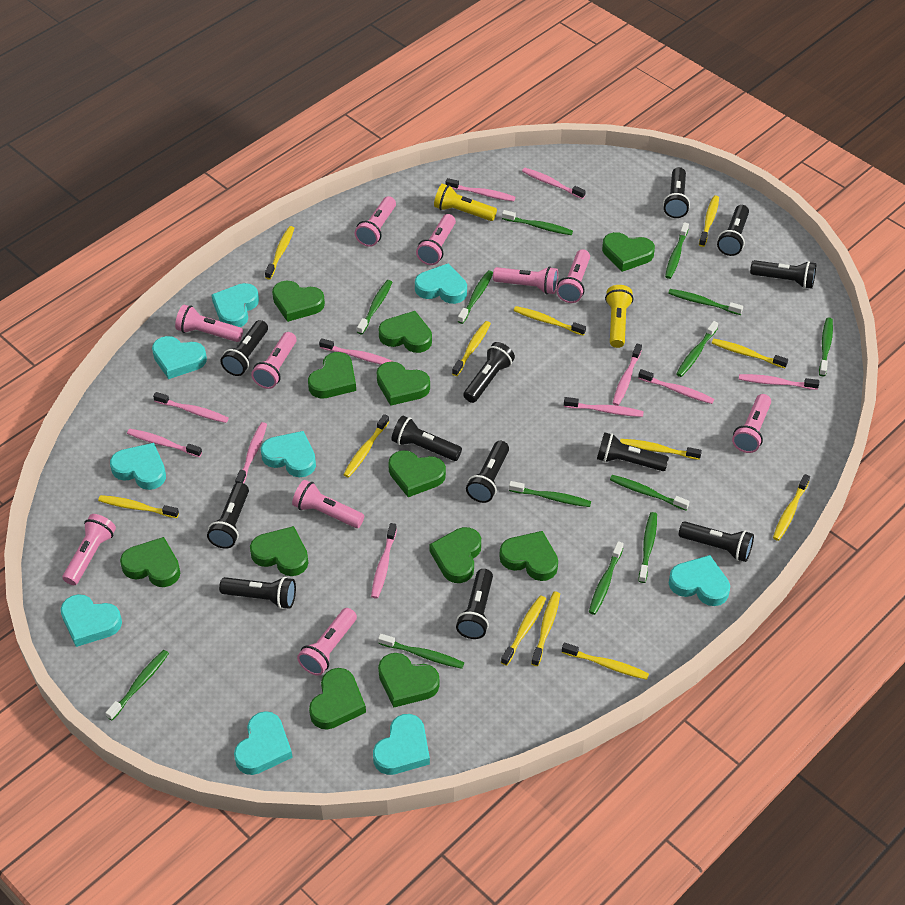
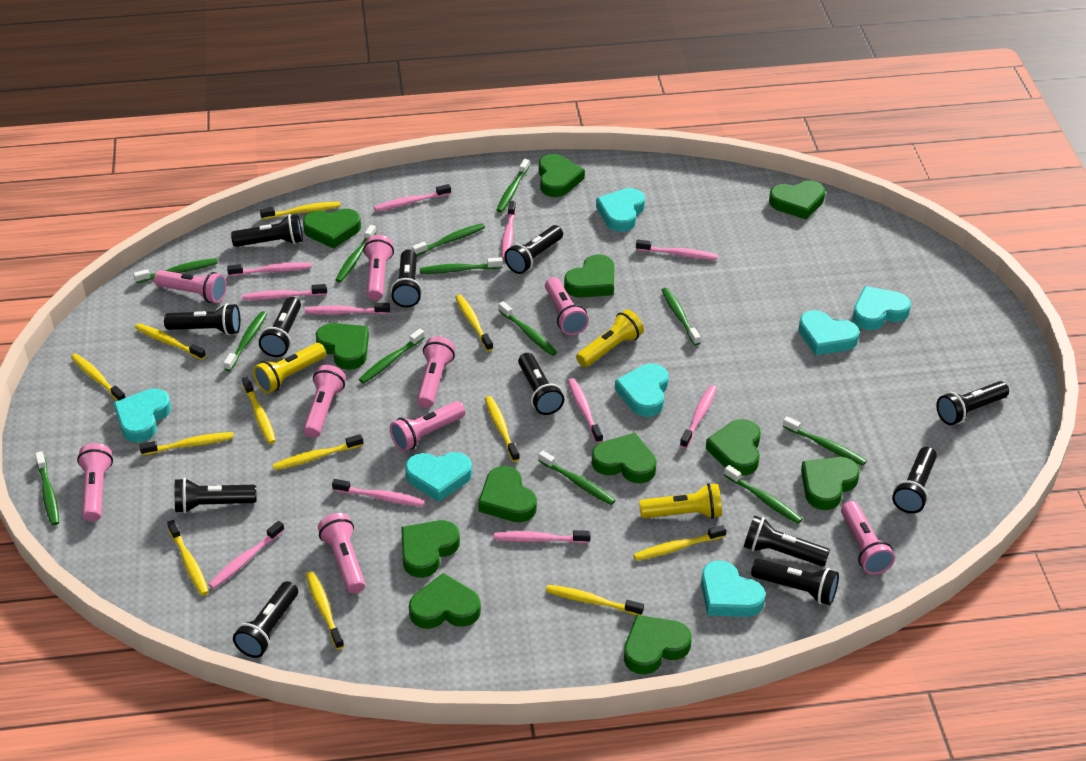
pink flashlight: [63,514,116,585] [175,305,243,342] [251,332,296,389] [292,480,364,528] [297,608,357,676] [355,196,396,247] [416,214,456,265] [493,266,558,294] [556,249,590,303] [732,394,771,453] = 10 -> [77,443,113,522] [154,270,227,303] [303,365,346,438] [318,513,365,594] [363,235,394,300] [390,401,466,452] [417,337,455,408] [545,277,589,335] [841,501,895,574] = 9
turquoise heart: [61,594,122,647] [110,443,166,490] [152,336,207,379] [212,283,259,327] [234,711,293,775] [261,431,316,477] [373,714,430,775] [415,263,467,304] [669,555,730,606] = 9 -> [113,388,171,443] [405,452,472,502] [596,188,645,232] [615,364,669,417] [701,560,765,617] [799,310,860,355] [853,286,911,330] = 7
yellow flashlight: [434,184,497,221] [605,285,634,348] = 2 -> [253,343,326,393] [576,309,644,367] [639,483,722,519] = 3

